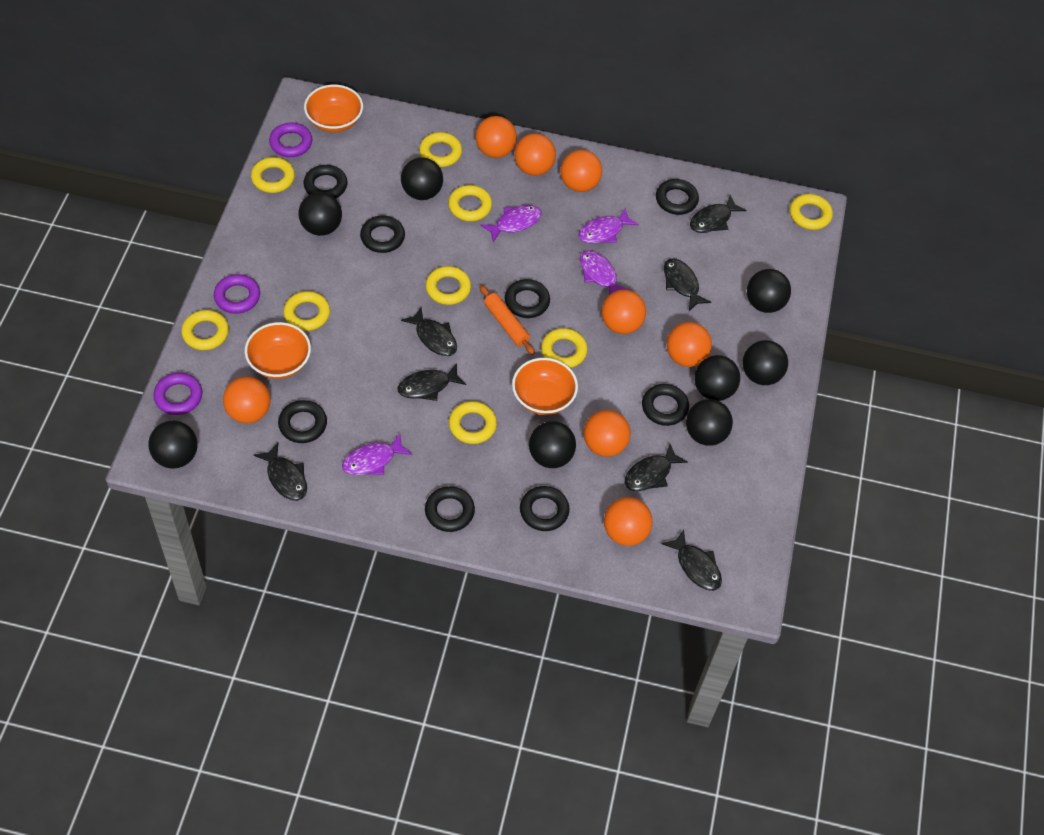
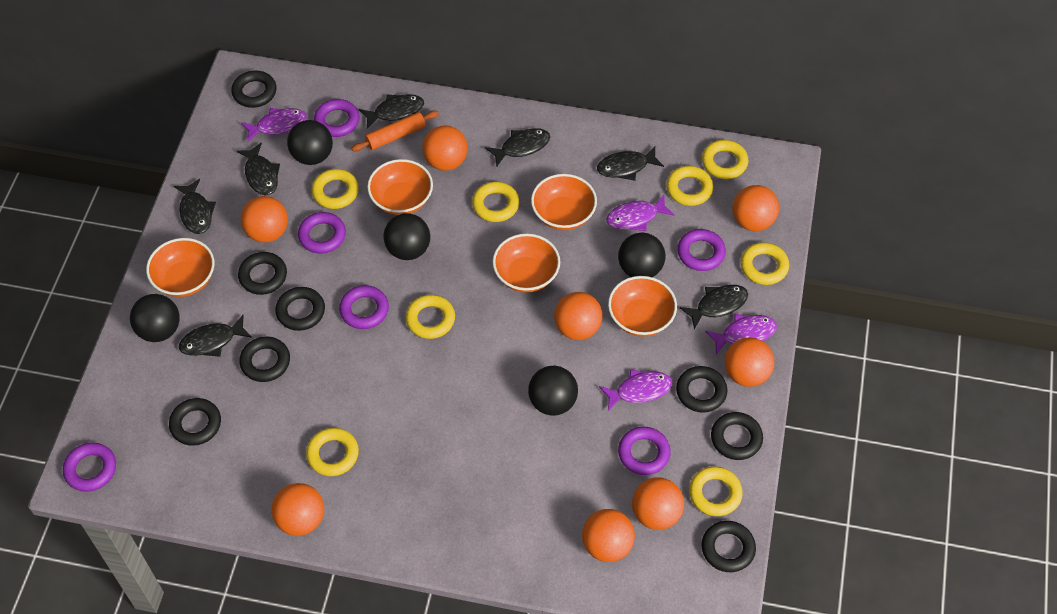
black ball: [148,421,198,469] [298,192,342,236] [401,157,443,200] [529,421,576,468] [686,399,733,446] [694,355,740,401] [743,340,788,385] [747,269,791,313] = 8 -> [130,294,180,342] [287,120,333,165] [383,213,430,260] [528,366,578,416] [618,233,665,277] = 5
orange bowl: [245,322,311,379] [304,85,363,133] [512,358,578,415] = 3 -> [146,238,215,297] [367,159,433,215] [493,234,560,292] [531,174,597,230] [608,276,677,337] = 5
purple ring: [153,373,202,415] [214,274,260,314] [269,122,312,157] = 3 -> [63,442,116,492] [298,212,346,254] [314,99,360,137] [339,285,389,329] [618,427,671,475] [677,229,726,271] = 6
yellow ring: [181,310,229,350] [251,157,295,193] [284,291,330,331] [419,132,462,167] [426,266,471,305] [448,185,492,221] [449,401,497,444] [541,328,588,368] [790,194,833,230] = 9 -> [306,428,359,476] [312,169,359,209] [406,295,455,339] [472,182,519,222] [666,166,713,206] [689,466,743,516] [702,140,748,179] [741,242,789,285] = 8

